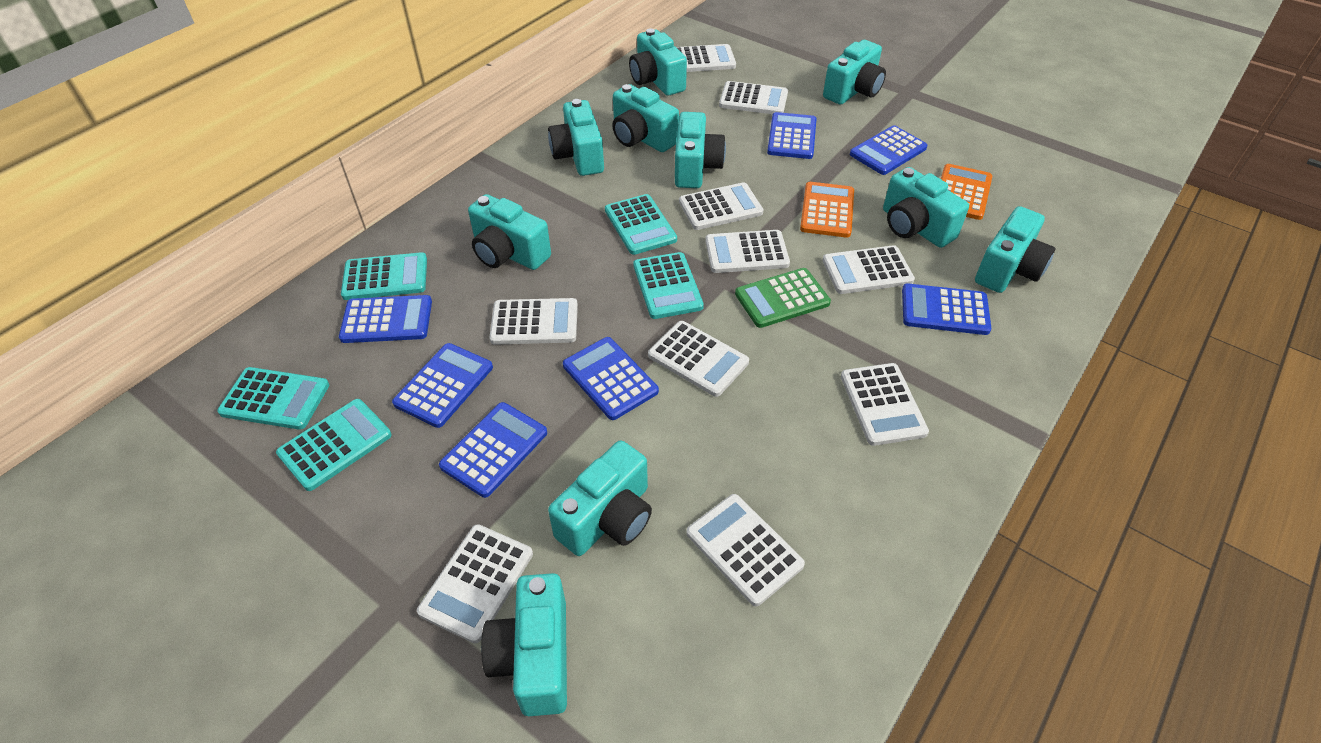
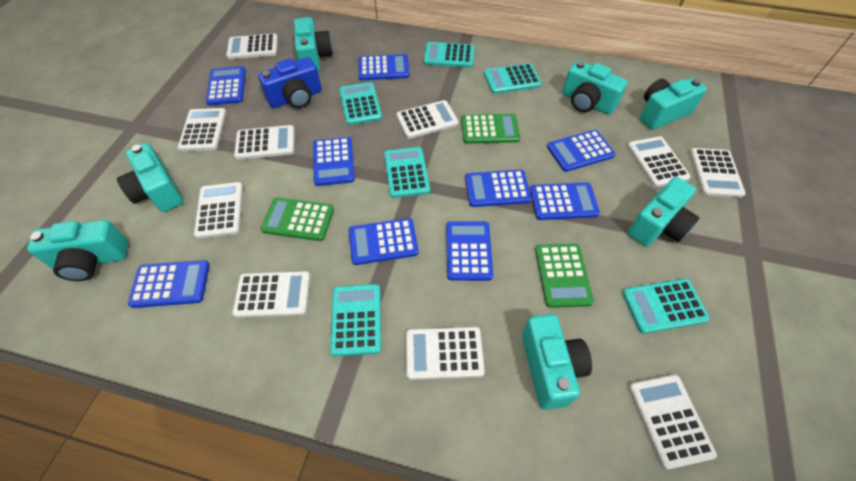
blue calculator: [339,295,432,343] [392,343,493,428] [439,402,547,498] [563,337,659,420] [767,112,817,159] [850,125,927,175] [902,284,991,335] = 7 -> [128,260,210,308] [206,66,246,106] [313,137,355,186] [348,218,419,265] [358,54,410,80] [446,221,493,281] [465,170,531,207] [530,182,600,220] [547,130,615,172] = 9
blue camera: none = 0 -> [258,57,322,108] = 1
green calculator: [735,268,831,328] = 1 -> [261,197,334,241] [461,114,520,144] [535,244,594,308] = 3
orange calculator: [800,182,854,238] [941,164,992,220] = 2 -> none = 0
turquoise calculator: [217,367,329,430] [276,399,392,491] [341,252,427,300] [605,194,677,255] [633,252,704,319] = 5 -> [330,284,381,357] [339,82,382,125] [384,147,430,198] [424,42,474,68] [484,63,542,94] [622,279,710,334] = 6
turquoise camera: [468,194,551,270] [481,573,567,716] [548,99,604,176] [548,440,652,556] [613,84,679,152] [629,28,687,96] [675,112,726,188] [823,40,886,105] [883,167,969,248] [975,206,1055,293] = 10 -> [27,220,128,281] [117,143,183,212] [294,17,333,72] [522,314,592,410] [562,60,628,115] [628,177,699,247] [640,78,707,130] = 7

